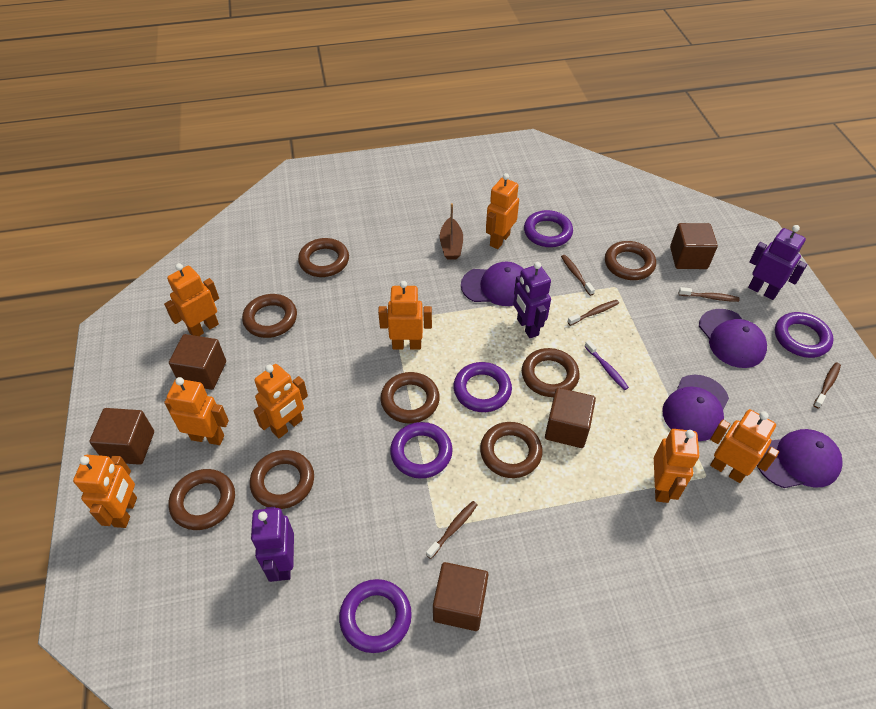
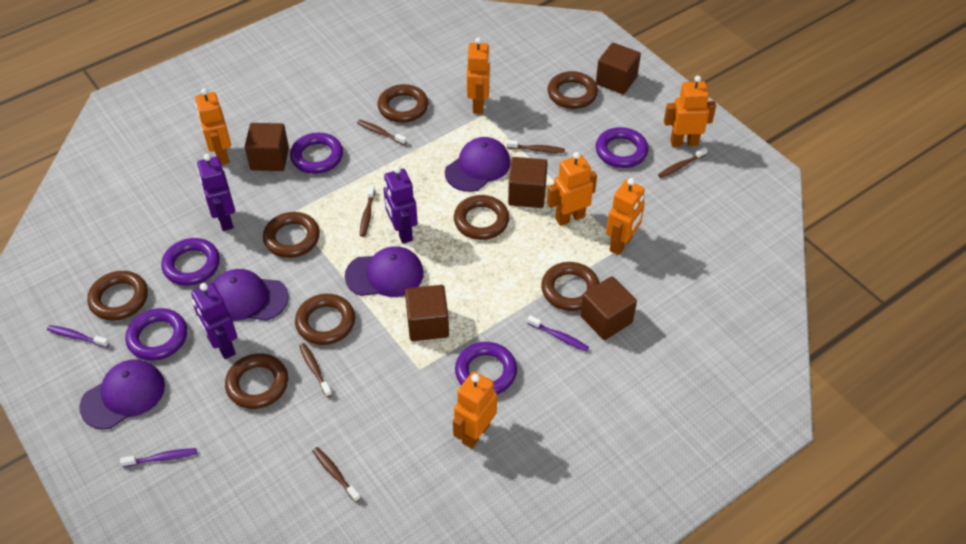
brown boat: [440,203,463,260] = 1 -> none = 0
brown toothbrush: [426,501,477,559] [561,255,595,296] [568,300,619,326] [679,287,740,302] [813,362,841,409] = 5 -> [299,343,332,397] [313,447,361,502] [357,120,407,145] [360,185,375,237] [506,140,565,153] [658,147,707,178] = 6
orange robot: [73,455,137,528] [164,263,219,336] [164,377,229,445] [254,364,308,438] [378,281,432,350] [486,173,519,249] [654,429,699,503] [710,409,779,483] = 8 -> [195,88,231,165] [453,371,497,449] [467,37,491,114] [547,152,597,226] [606,178,645,255] [664,76,716,147] = 6
purple toothbrush: [584,340,629,390] = 1 -> [47,325,109,348] [120,448,197,467] [527,315,589,352] = 3

